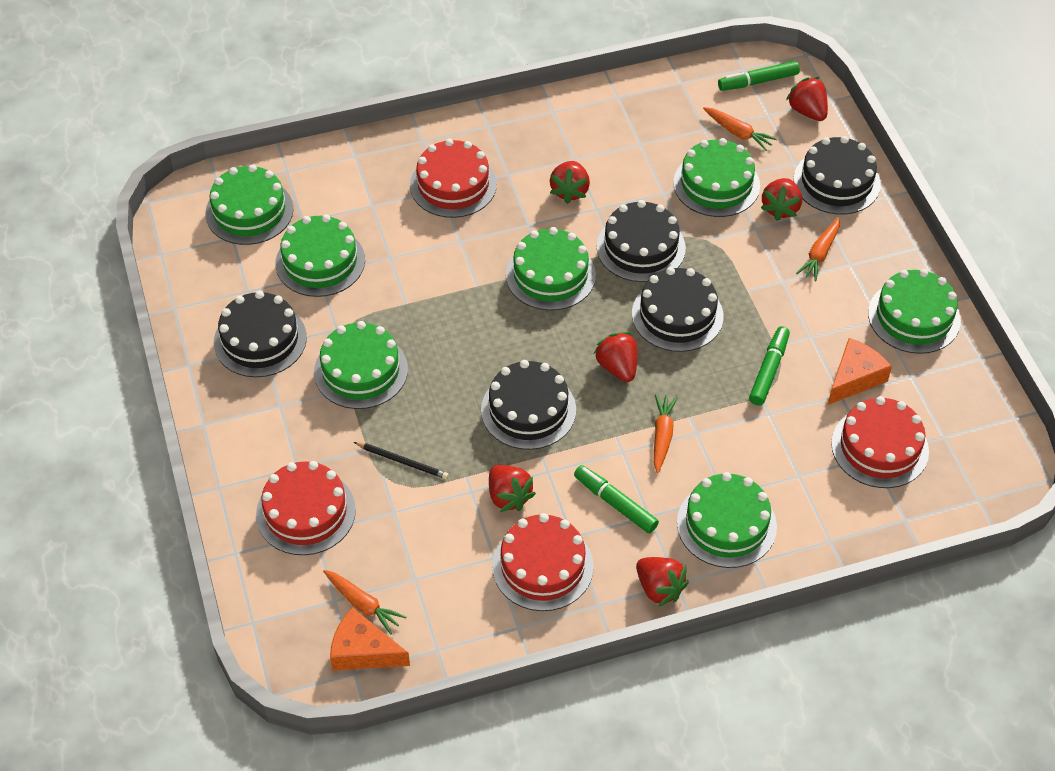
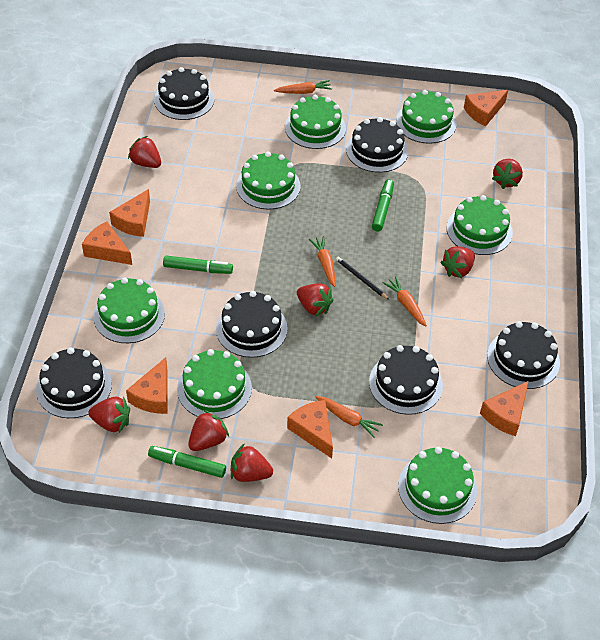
black cake: [214,291,307,377] [481,360,576,450] [597,200,686,282] [632,267,724,352] [794,136,881,214] = 5 -> [36,347,112,418] [154,67,214,120] [216,291,288,358] [346,117,408,173] [369,345,443,415] [487,321,560,389] = 6
orange cheese: [330,607,410,671] [828,338,892,405] = 2 -> [82,221,132,265] [109,189,150,237] [126,357,167,414] [287,400,333,458] [464,90,508,127] [480,381,528,436] = 6
red cake: [256,461,356,555] [410,139,497,218] [492,513,594,611] [831,396,929,488] = 4 -> none = 0
red strawberry: [489,465,536,512] [550,161,590,204] [594,332,638,382] [636,557,689,607] [761,178,802,221] [786,77,828,121] = 6 -> [88,396,130,433] [128,136,161,168] [188,410,229,451] [231,443,273,482] [297,283,334,317] [440,246,475,278] [492,159,523,189] = 7

